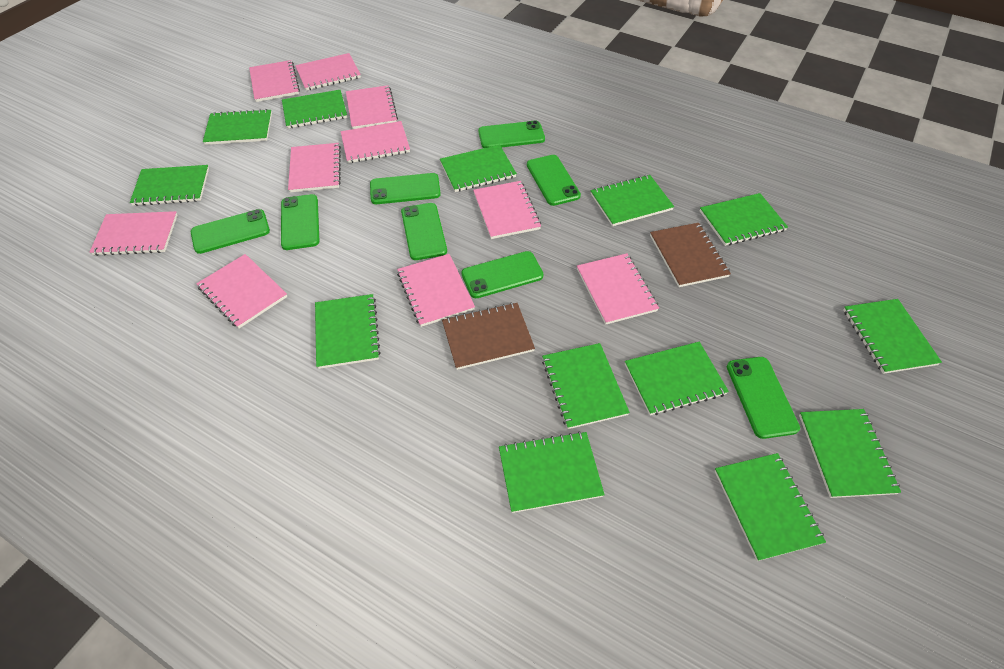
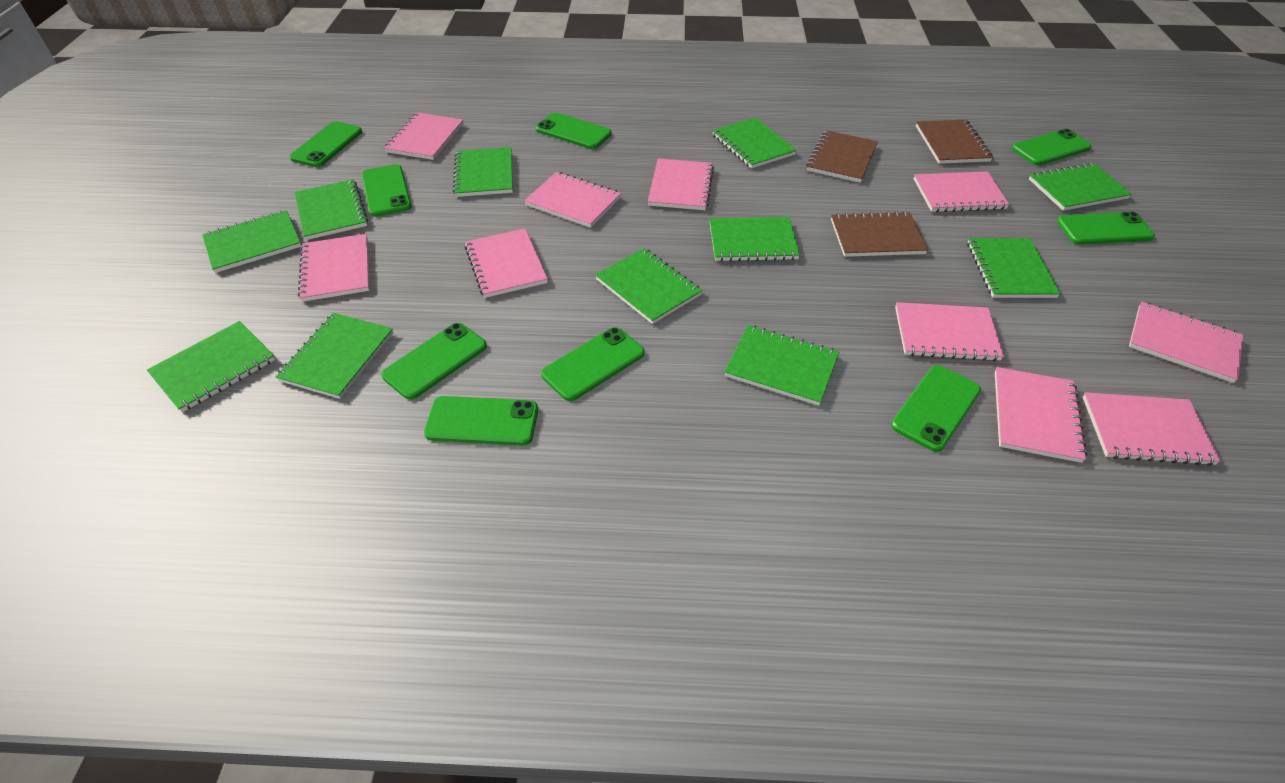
brown notebook: [442,302,535,370] [650,223,731,287] = 2 -> [806,130,878,183] [831,211,928,257] [916,119,993,164] = 3
green notebook: [130,165,209,206] [203,109,272,145] [282,90,347,128] [315,294,381,369] [440,144,517,192] [499,431,605,513] [542,343,630,429] [591,175,674,226] [625,342,729,415] [700,193,788,246] [715,453,826,561] [799,409,901,498] [843,299,942,374] = 13 -> [147,321,275,412] [202,210,301,273] [275,313,393,399] [295,179,368,240] [453,147,513,197] [595,248,702,324] [709,217,800,261] [712,117,797,169] [725,325,839,406] [967,238,1061,298] [1029,163,1132,211] = 11
green phone: [191,209,270,254] [281,194,320,250] [370,173,441,204] [401,203,447,260] [462,251,544,298] [478,120,545,148] [527,155,581,206] [727,357,800,439] = 8 -> [290,121,362,167] [362,164,412,217] [381,323,487,400] [424,396,538,446] [536,113,612,149] [541,327,644,401] [891,365,981,452] [1012,129,1091,165] [1057,212,1155,245] = 9

